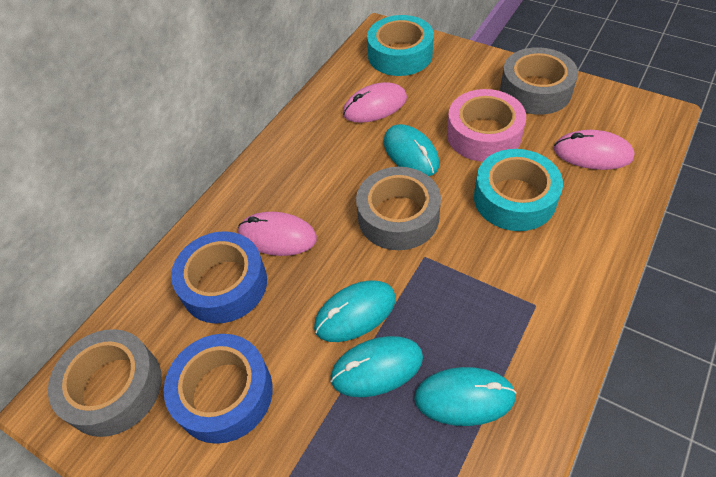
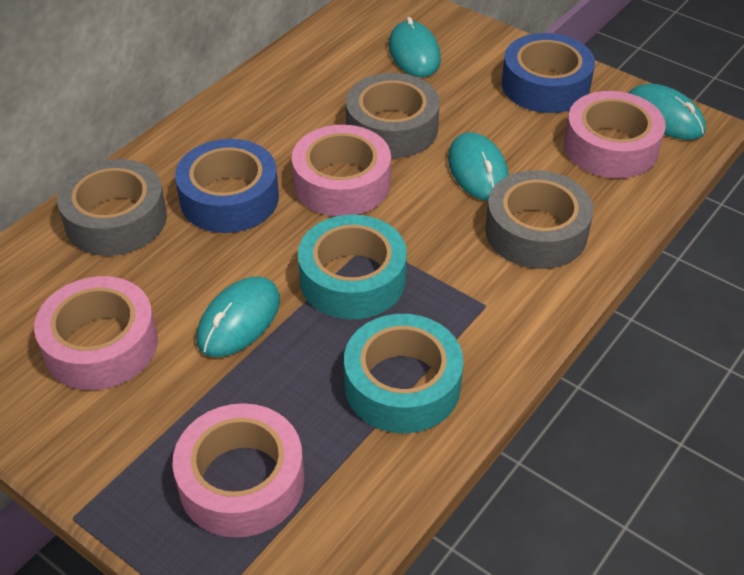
pink mouse: [238,212,317,256] [343,82,407,123] [554,130,635,170] = 3 -> none = 0
pink tape: [447,89,526,162] = 1 -> [34,276,158,390] [172,403,304,538] [292,125,391,217] [564,91,666,178] = 4

